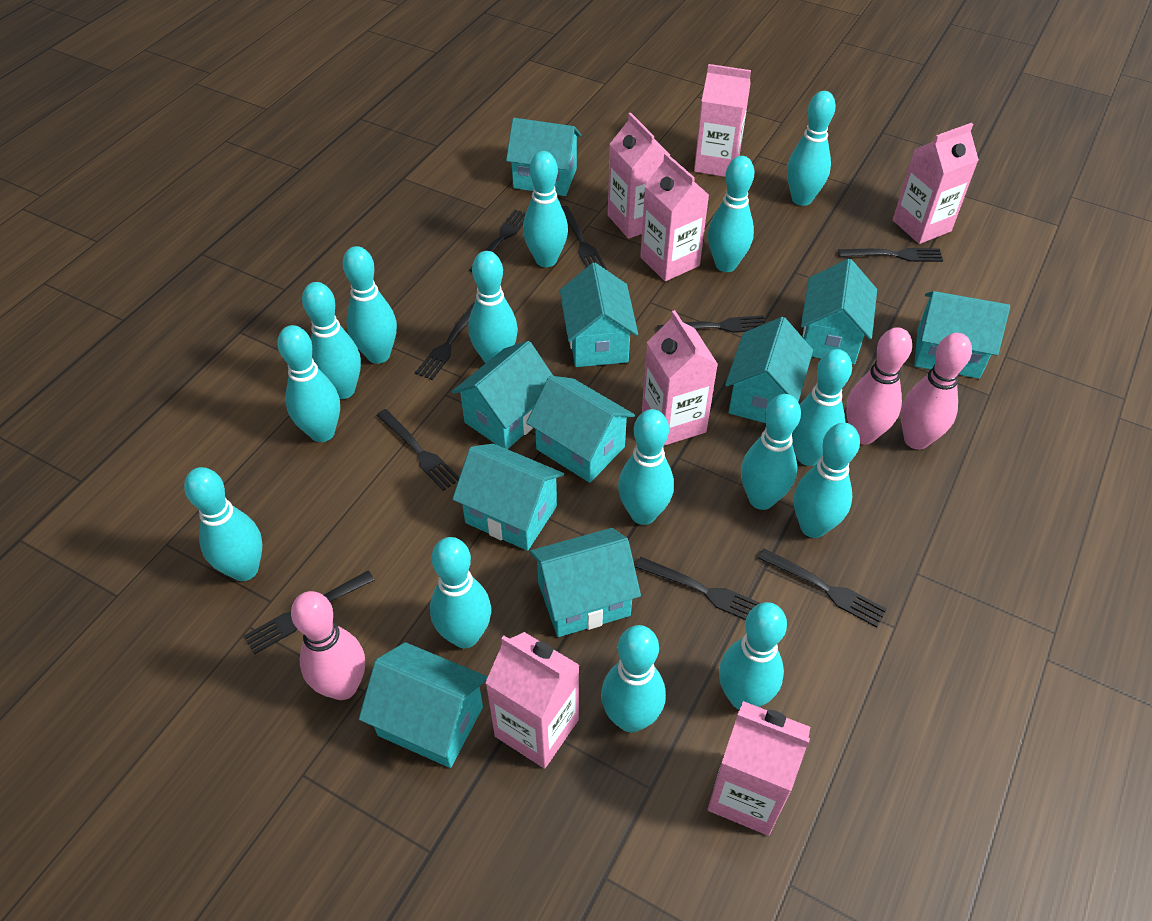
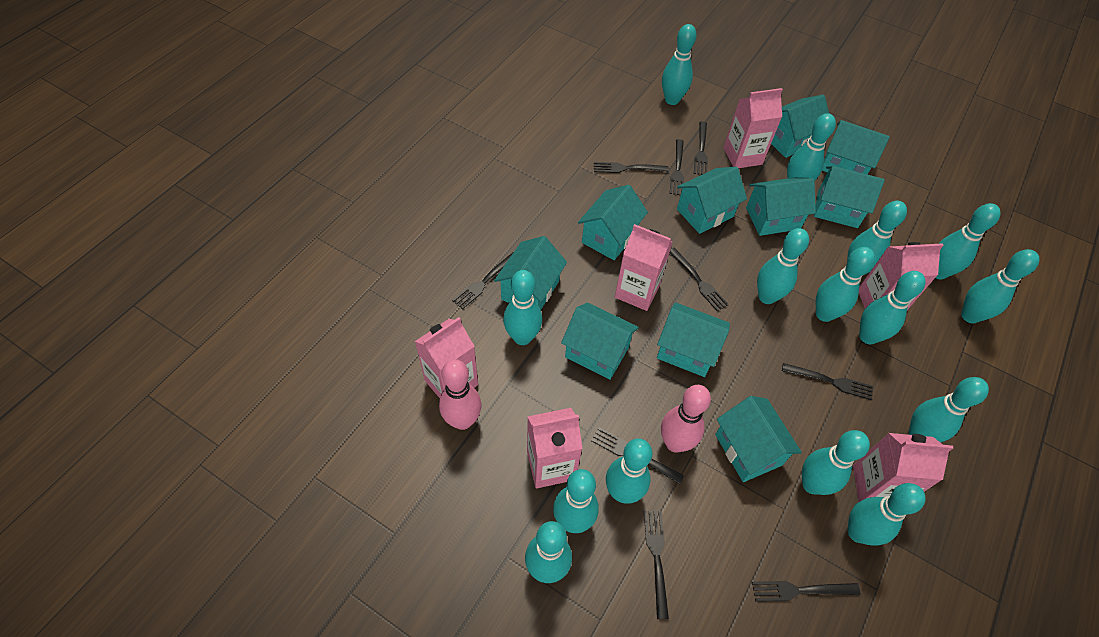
pink bowling pin: [291,591,365,700] [846,327,912,444] [901,333,972,450] = 3 -> [439,359,482,430] [661,385,711,453] = 2
pink carton: [485,632,579,769] [608,113,670,239] [640,153,709,281] [642,310,718,446] [694,64,751,177] [708,701,810,836] [893,123,979,244] = 7 -> [415,317,478,398] [527,408,582,489] [615,224,673,311] [723,88,783,168] [853,433,953,502] [859,242,944,310] = 6

